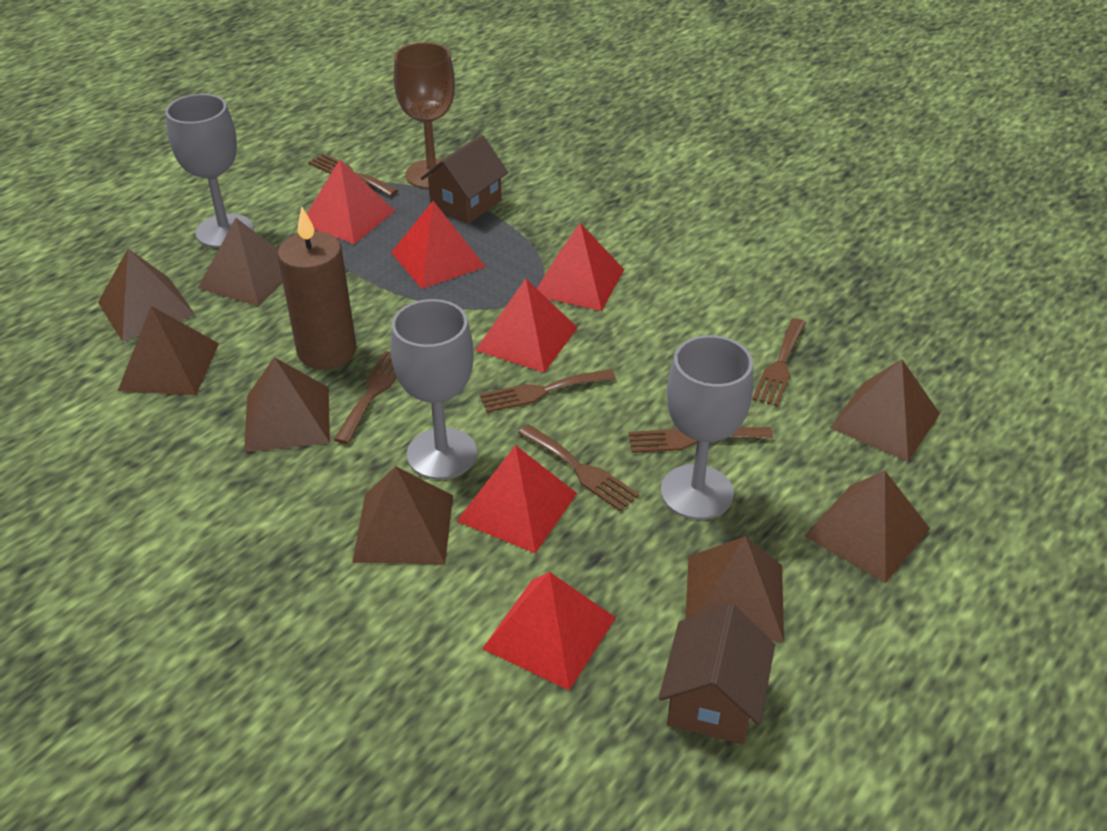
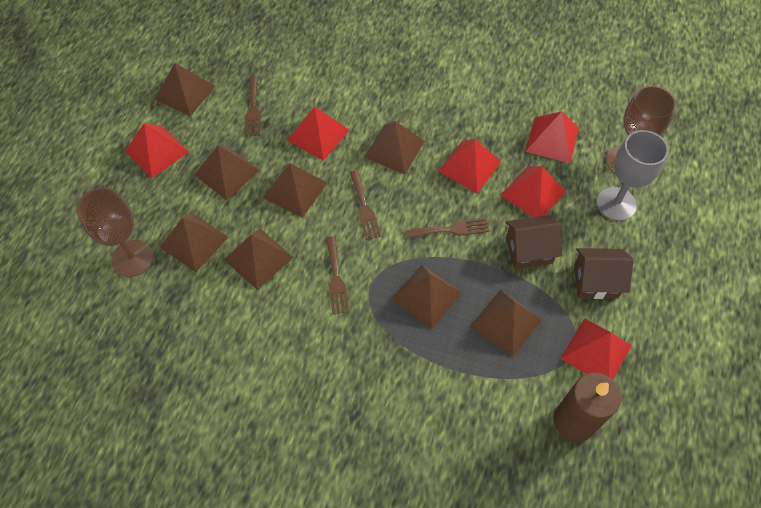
brown fork: [308,154,398,196] [334,351,397,444] [480,369,616,413] [518,424,640,512] [628,427,773,453] [752,318,806,407] = 6 -> [245,75,261,136] [326,236,349,314] [350,170,381,240] [406,218,489,239] = 4
brown goblet: [394,42,455,189] = 1 -> [77,188,153,277] [606,86,676,174] = 2
grey goblet: [165,94,253,248] [391,299,477,480] [661,335,754,520] = 3 -> [597,130,669,221] = 1

